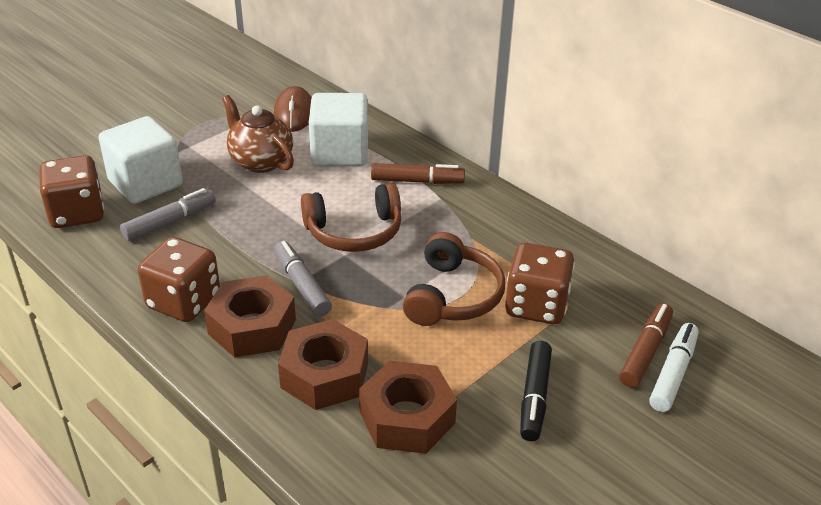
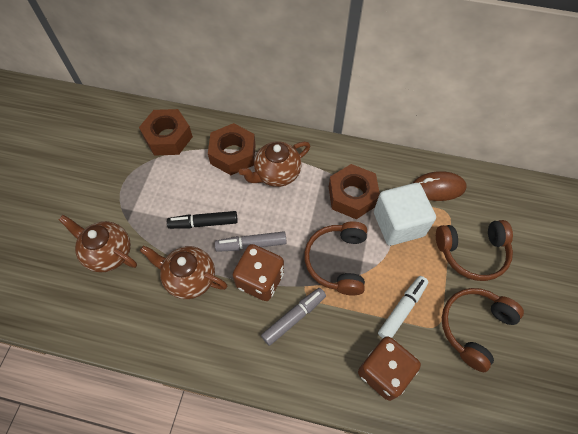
brown dice: [39,155,104,228] [138,237,220,322] [505,243,575,324] = 3 -> [233,244,284,301] [358,336,421,401] = 2
brown headphones: [301,183,401,252] [403,232,505,326] = 2 -> [304,221,367,295] [436,220,513,281] [442,288,524,372] = 3
brown marker: [371,163,465,184] [619,303,673,388] = 2 -> none = 0
brown teapot: [222,95,294,173] = 1 -> [58,215,137,272] [140,245,227,299] [239,141,310,187] = 3
white cube: [99,116,183,204] [309,93,368,167] = 2 -> [374,183,436,246] = 1

